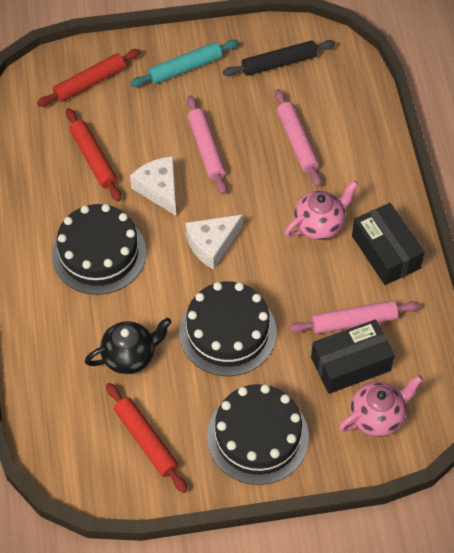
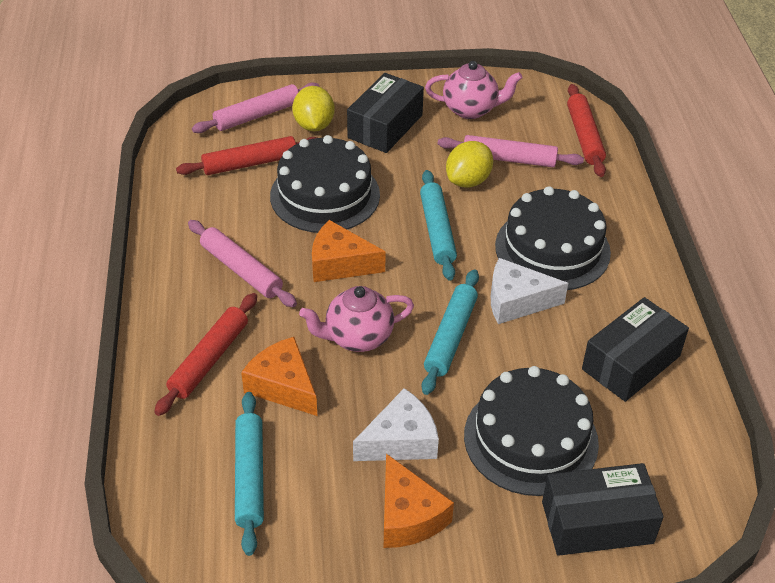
black box: [311,319,395,394] [352,203,425,285] = 2 -> [347,73,424,153] [542,463,664,556] [582,297,689,402] = 3
black rolling pin: [223,40,336,76] = 1 -> none = 0
black teapot: [85,318,171,374] = 1 -> none = 0
orange cheese: none = 0 -> [241,337,317,416] [312,220,386,282] [384,454,454,548] = 3
turquoise rolling pin: [131,39,239,87] = 1 -> [235,392,264,556] [420,170,457,281] [421,269,479,395] = 3
yellow lemon: none = 0 -> [292,86,335,131] [446,141,493,188] = 2

